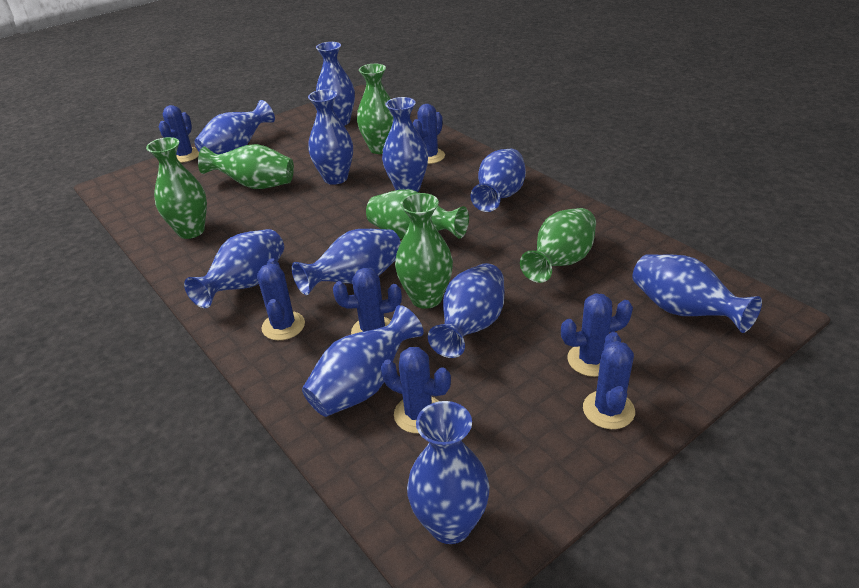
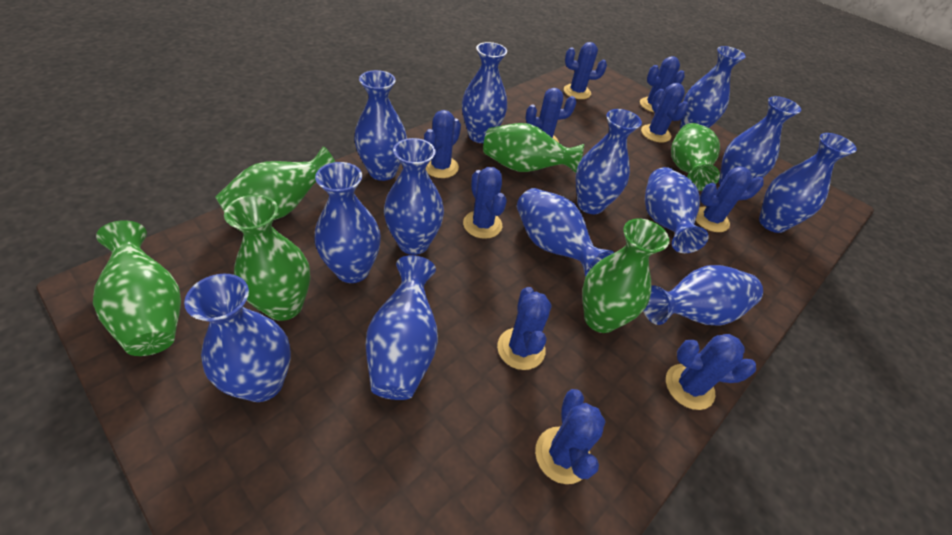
blue cactus: [159,105,199,163] [257,258,305,340] [333,268,402,334] [381,347,451,433] [413,104,445,164] [561,293,633,377] [583,332,635,429] = 7 -> [424,110,461,178] [463,167,507,239] [497,287,552,370] [525,88,576,143] [535,389,606,484] [564,42,607,99] [640,56,685,113] [641,83,688,142] [666,334,756,410] [696,166,764,232] = 10
blue vase: [184,229,284,308] [194,100,275,154] [292,229,401,295] [302,305,424,417] [308,89,353,185] [316,42,355,126] [382,97,428,192] [407,401,490,544] [428,263,505,358] [471,149,526,212] [633,254,762,333] = 11 -> [184,274,291,402] [314,162,381,283] [354,70,407,181] [366,255,438,400] [384,138,444,255] [462,42,507,143] [517,188,614,277] [576,109,642,214] [643,265,763,326] [645,167,709,253] [680,46,746,129] [719,96,801,185] [759,133,857,233] = 13

